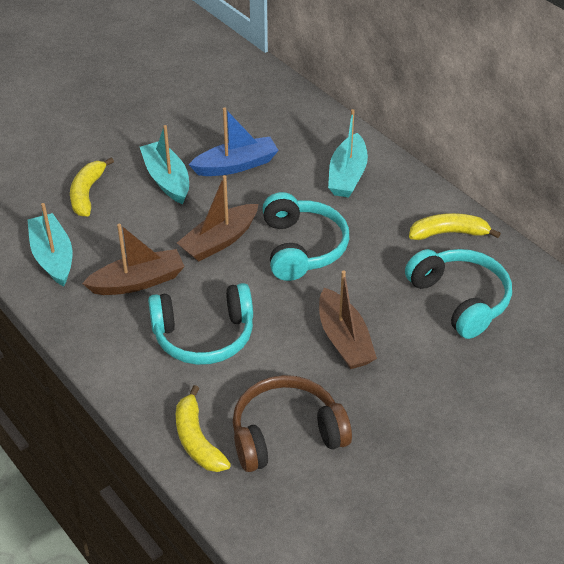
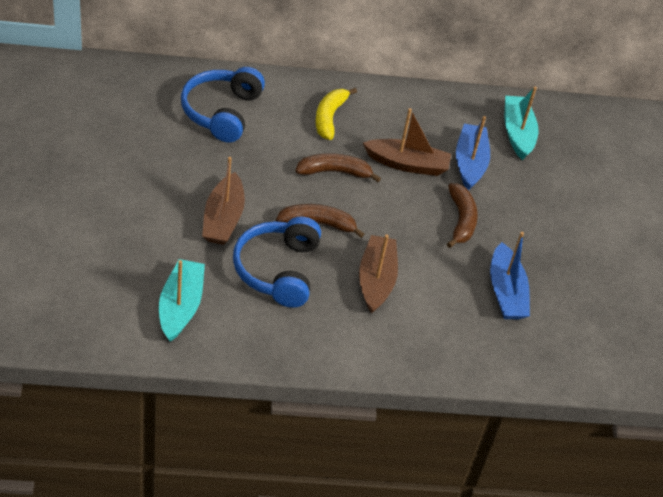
blue boat: [189,108,279,176] = 1 -> [456,116,490,190] [490,232,530,319] = 2
blue headphones: none = 0 -> [181,67,265,143] [233,216,321,308] = 2
brown banana: none = 0 -> [276,204,364,238] [296,153,381,182] [447,183,478,248] = 3
brown headphones: [233,375,352,472] = 1 -> none = 0
turquoise boat: [28,203,72,287] [140,125,189,204] [328,109,368,198] = 3 -> [159,259,205,342] [504,87,538,160] = 2
turquoise headphones: [148,283,253,365] [262,192,349,281] [405,249,512,339] = 3 -> none = 0
yellow banana: [70,157,114,217] [176,385,231,472] [409,213,501,240] = 3 -> [315,88,357,140] = 1

